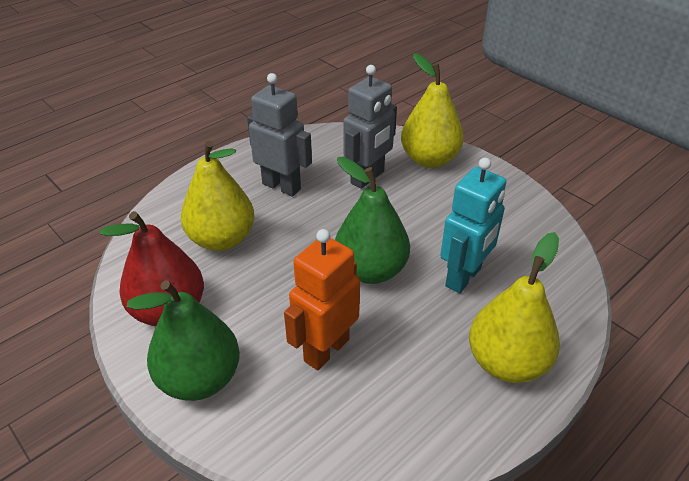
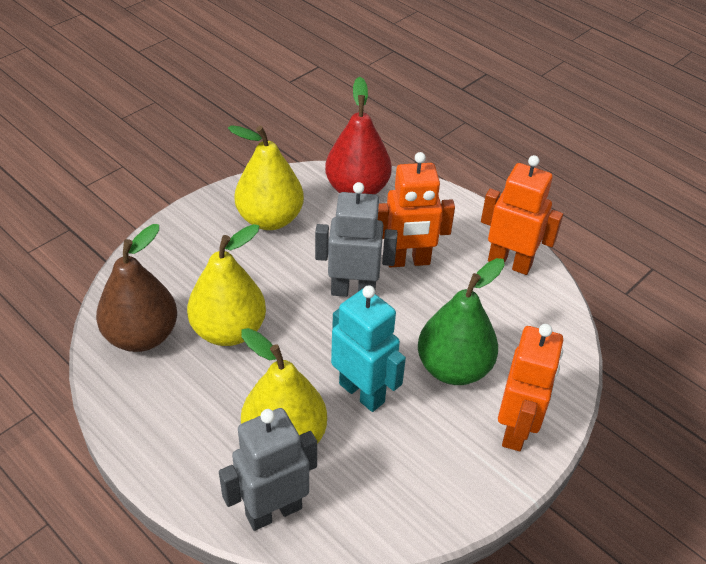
brown pear: none = 0 -> [96,224,177,352] = 1
green pear: [127,280,240,401] [335,157,410,284] = 2 -> [418,258,505,385] = 1
orange robot: [284,229,360,371] = 1 -> [378,152,455,268] [481,155,563,275] [498,324,563,451] = 3

